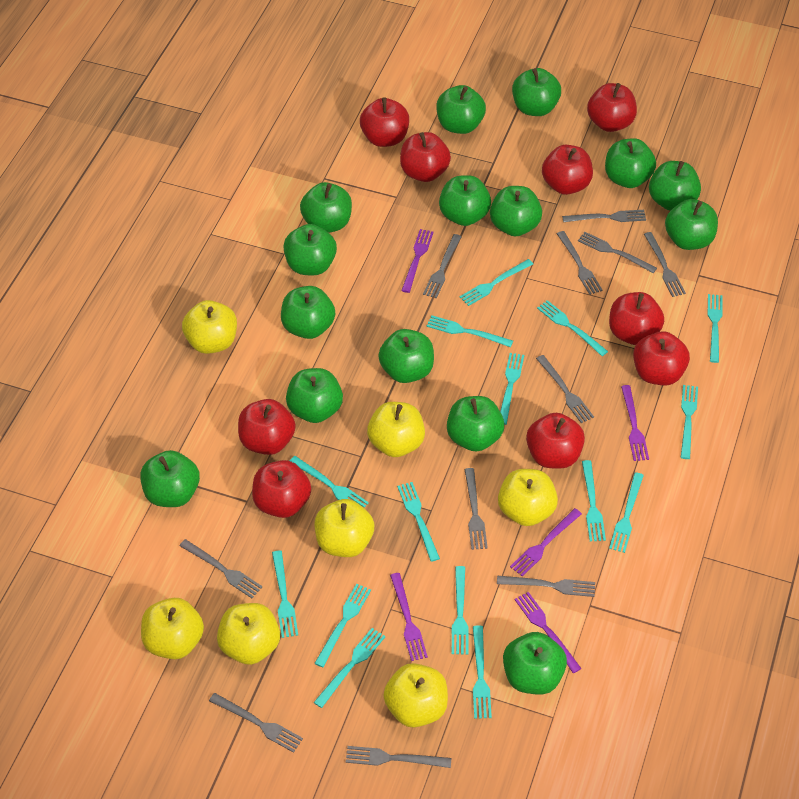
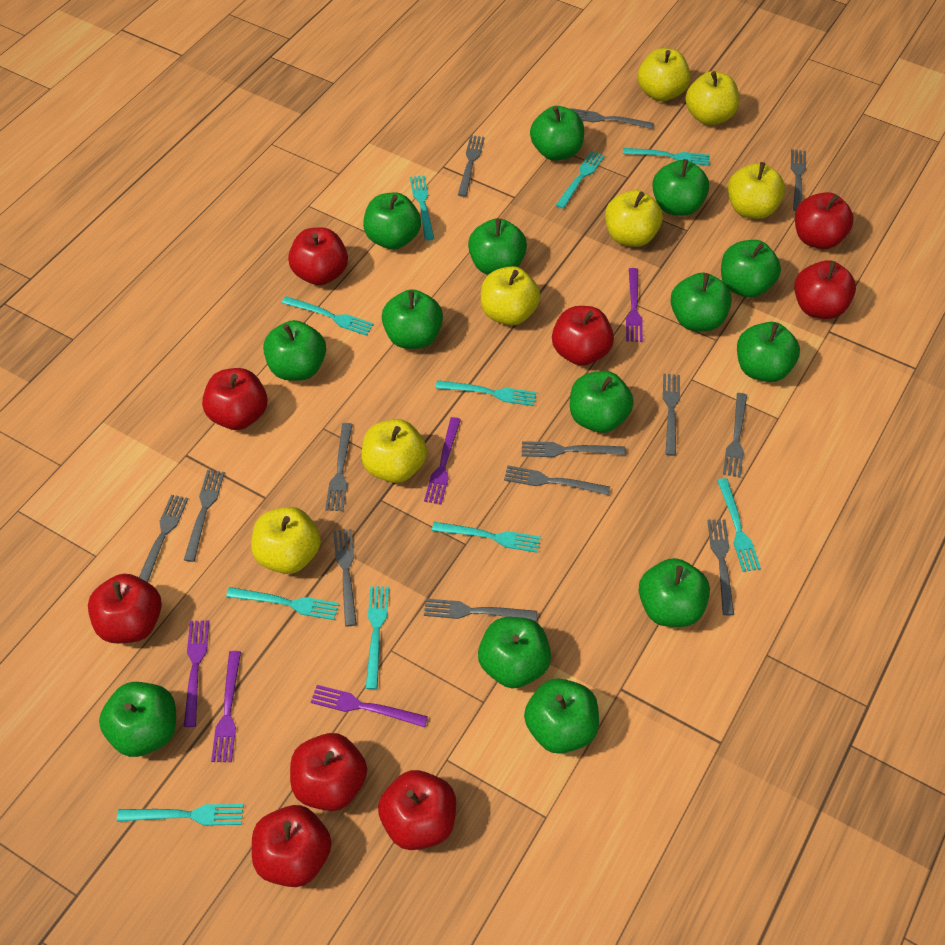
green apple: [140,450,200,507] [281,286,335,339] [283,224,337,276] [286,368,343,423] [300,182,352,233] [378,329,434,383] [437,85,486,134] [439,175,491,226] [447,396,504,451] [490,186,542,236] [503,632,567,695] [512,68,561,116] [605,138,656,188] [649,161,701,211] [665,199,718,250] = 15 -> [99,682,176,757] [263,320,326,381] [363,192,421,249] [382,289,443,349] [468,218,527,275] [478,617,551,688] [524,678,599,754] [530,106,584,161] [570,371,634,433] [638,558,710,627] [652,159,709,216] [671,273,732,331] [721,240,781,298] [737,322,800,382] = 14
grey fork: [179,539,262,598] [209,693,303,753] [346,746,451,768] [423,234,461,298] [465,468,488,550] [497,576,595,597] [536,355,594,423] [557,231,603,295] [562,210,646,222] [578,232,657,273] [644,232,686,297] = 11 -> [139,495,188,582] [184,470,225,562] [325,423,353,511] [333,529,357,626] [424,599,537,621] [458,135,485,197] [504,465,610,495] [522,441,626,457] [571,108,654,129] [663,374,680,456] [707,519,734,615] [723,393,747,478] [791,149,806,211] = 13
turquoise fork: [272,551,298,638] [290,456,369,508] [314,583,371,667] [314,628,385,708] [397,482,440,562] [427,315,513,347] [452,566,469,655] [460,259,533,306] [473,626,492,719] [500,353,524,425] [537,300,608,356] [582,460,606,541] [609,472,644,553] [681,385,698,459] [707,294,723,363] = 15 -> [117,804,243,825] [226,587,339,620] [282,296,374,336] [366,586,389,689] [410,176,434,240] [432,522,541,553] [436,380,536,406] [556,151,605,209] [623,148,710,166] [717,478,761,572] = 10

